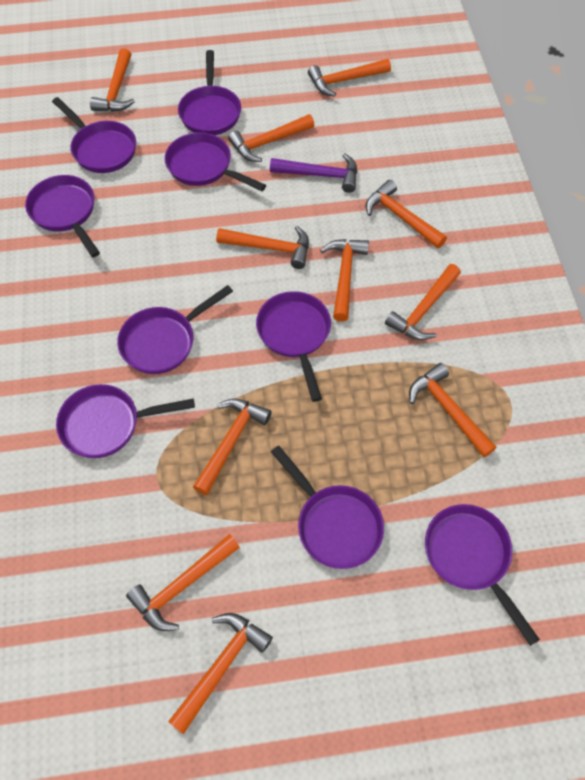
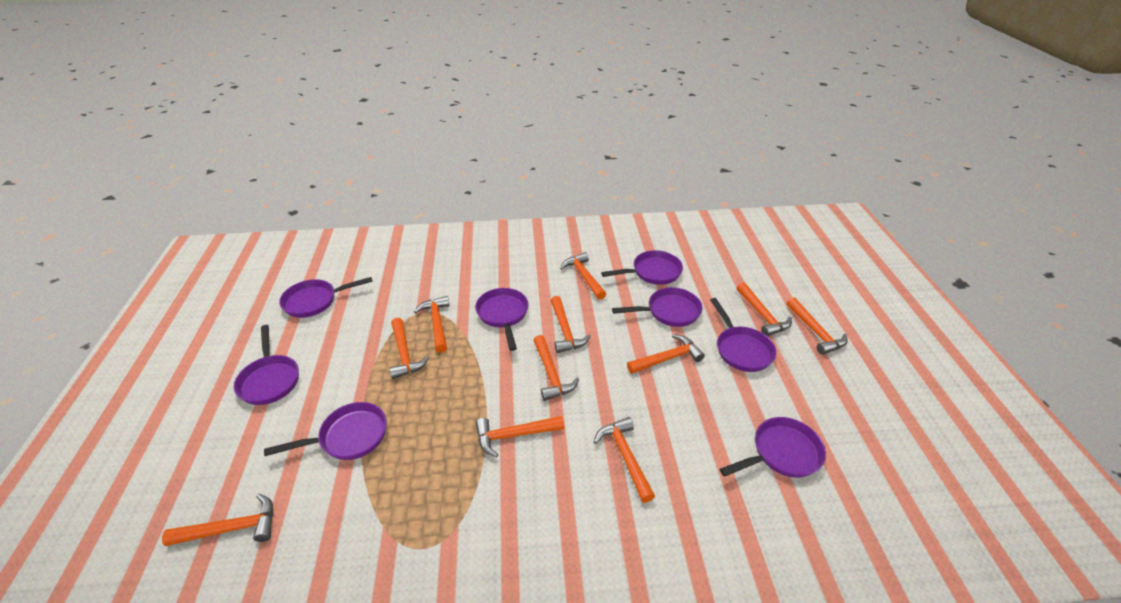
purple hammer: [270,153,357,193] = 1 -> none = 0
purple pan: [25,175,100,257] [52,97,136,173] [56,384,195,458] [117,285,233,374] [165,132,266,191] [178,50,241,135] [256,291,331,402] [271,446,384,569] [425,504,540,646] = 9 -> [234,325,299,405] [264,402,387,460] [279,277,372,318] [475,288,529,351] [601,250,683,285] [612,287,703,327] [710,298,776,372] [720,417,826,478] = 8

